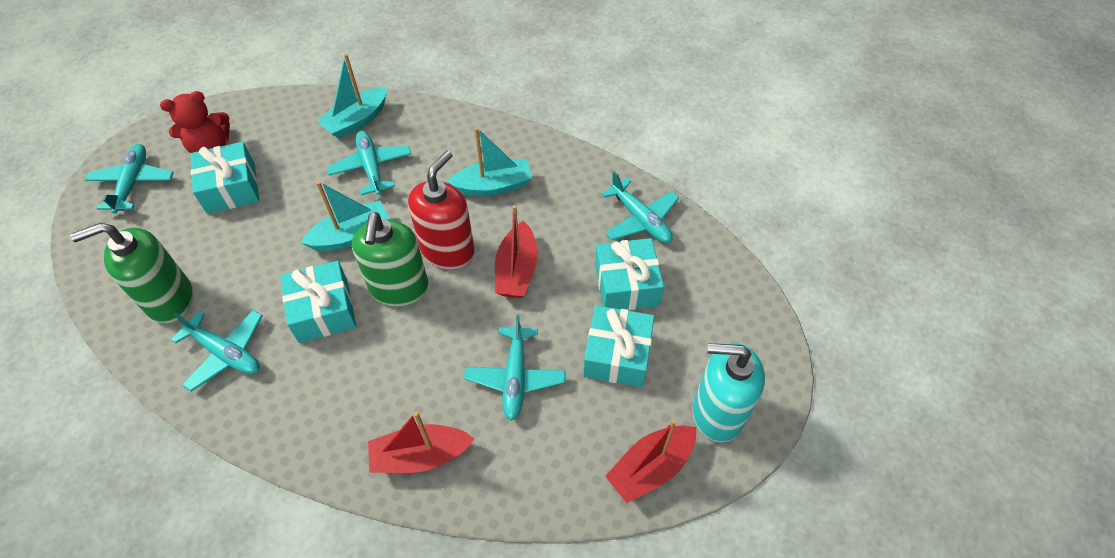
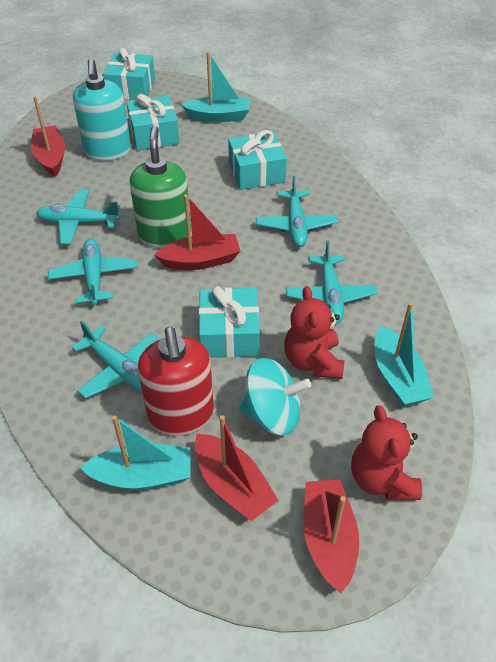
green soap dispenser: [70,223,193,323] [352,212,428,306] = 2 -> [129,126,191,248] = 1
red boat: [368,411,475,473] [495,205,538,298] [605,419,696,503] = 3 -> [31,96,65,177] [154,195,240,270] [195,415,279,521] [303,479,359,593] = 4
red teddy bear: [160,91,230,153] = 1 -> [284,286,344,379] [351,405,422,500] = 2
turquoise spinning top: none = 0 -> [238,358,311,436] = 1

